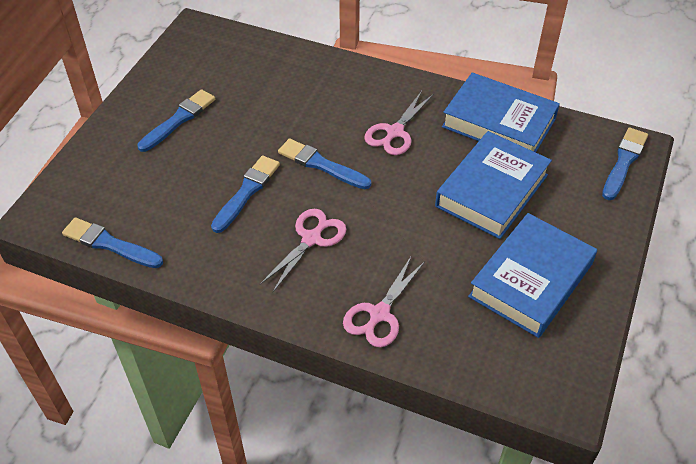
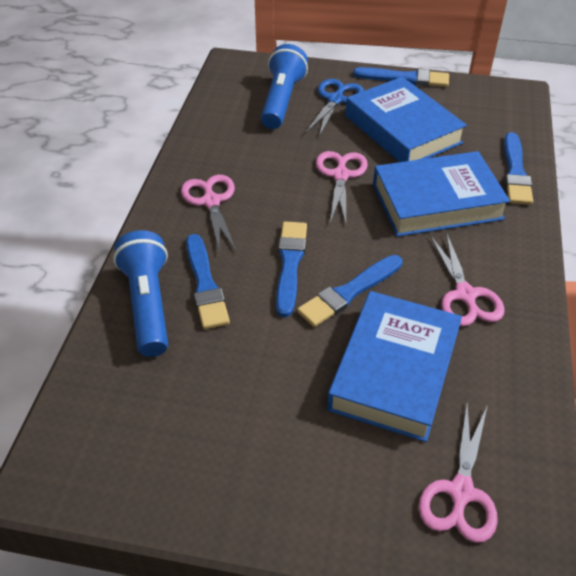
blue flashlight: none = 0 -> [113,230,168,357] [261,44,308,129] = 2
blue scissors: none = 0 -> [305,79,364,137] = 1
pink scissors: [260,209,346,292] [343,255,425,347] [364,91,433,155] = 3 -> [181,175,237,253] [316,151,368,224] [418,403,498,543] [430,232,505,326] = 4

